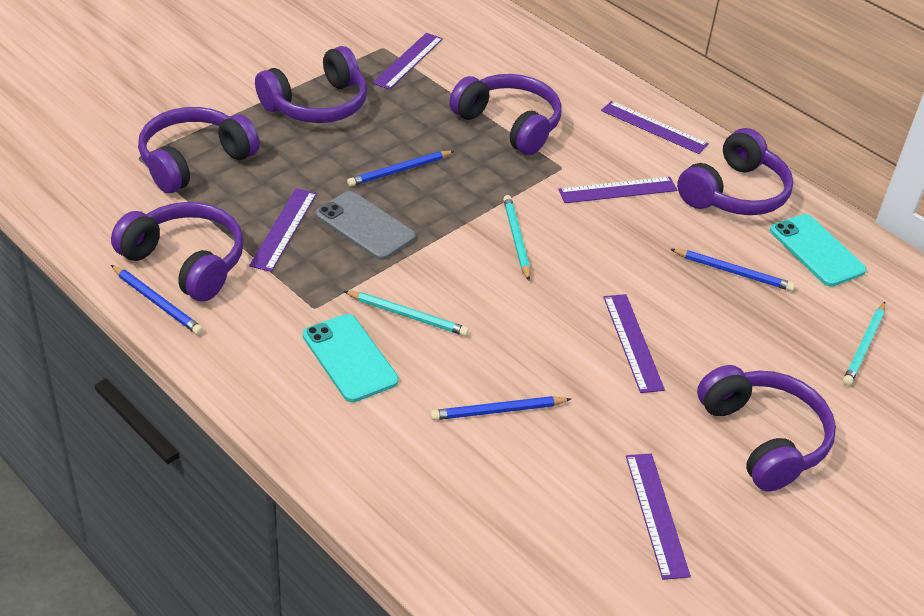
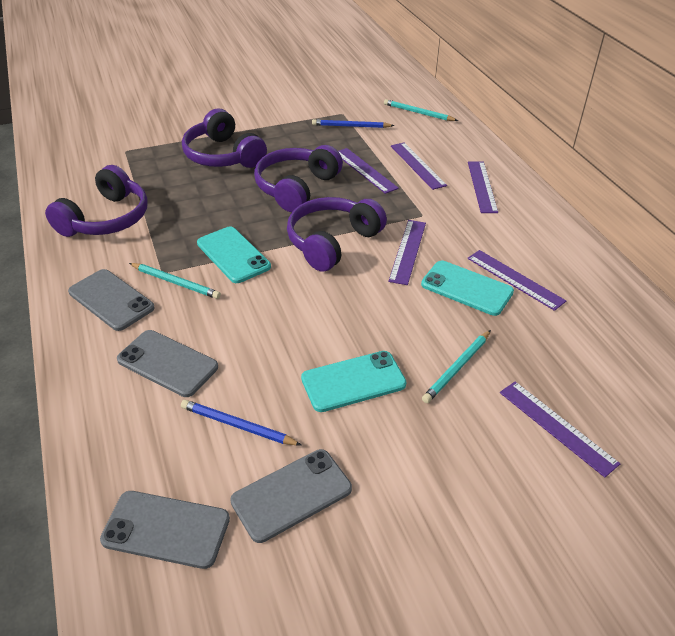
blue pencil: [111,265,203,335] [347,151,454,187] [430,396,571,420] [670,249,795,291] = 4 -> [181,400,301,445] [312,119,394,128] = 2
grey phone: [316,191,416,260] = 1 -> [68,269,155,331] [100,491,230,569] [117,330,218,397] [230,449,352,543] = 4
purple headphones: [111,202,244,302] [138,107,260,193] [255,46,367,123] [449,74,562,155] [677,128,793,215] [697,365,836,491] = 6 -> [45,165,148,237] [182,109,267,168] [254,145,343,212] [287,197,387,272] = 4
turquoise phone: [303,314,399,402] [770,214,866,287] = 2 -> [197,227,271,283] [301,351,406,412] [421,261,514,316] = 3

